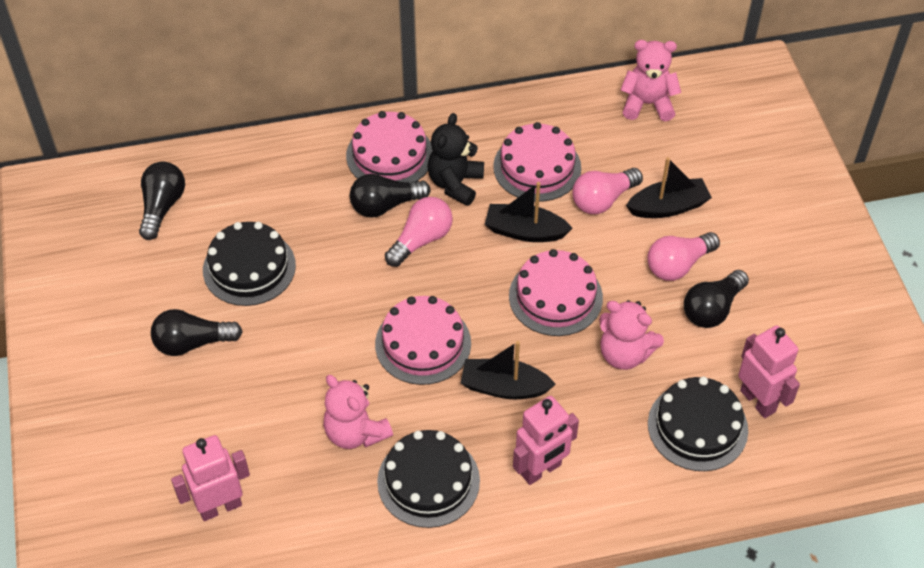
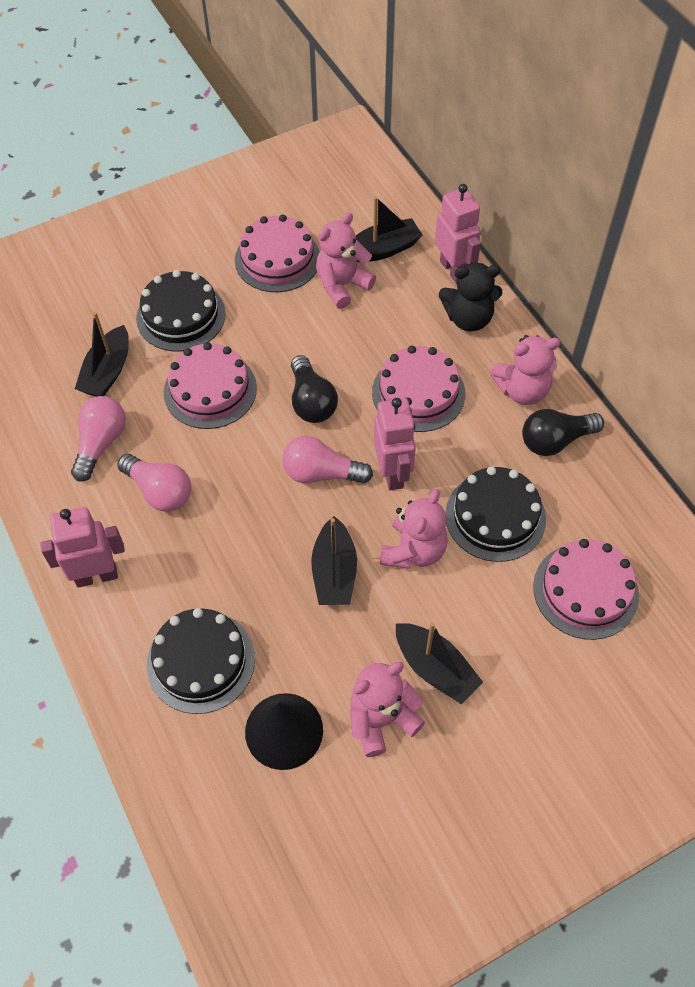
black boat: [461,341,556,399] [485,182,573,242] [626,157,712,218] = 3 -> [75,312,129,397] [311,516,357,605] [356,196,422,262] [396,622,483,704] = 4
black cone: none = 0 -> [245,693,323,770] = 1
black light bulb: [139,162,185,240] [151,309,243,356] [350,174,431,218] [684,270,749,328] = 4 -> [291,355,338,423] [522,409,604,456] = 2
pink teddy bear: [323,375,393,449] [599,300,664,370] [620,40,681,121] = 3 -> [316,212,376,309] [350,662,425,757] [380,489,448,569] [490,335,561,405] = 4

